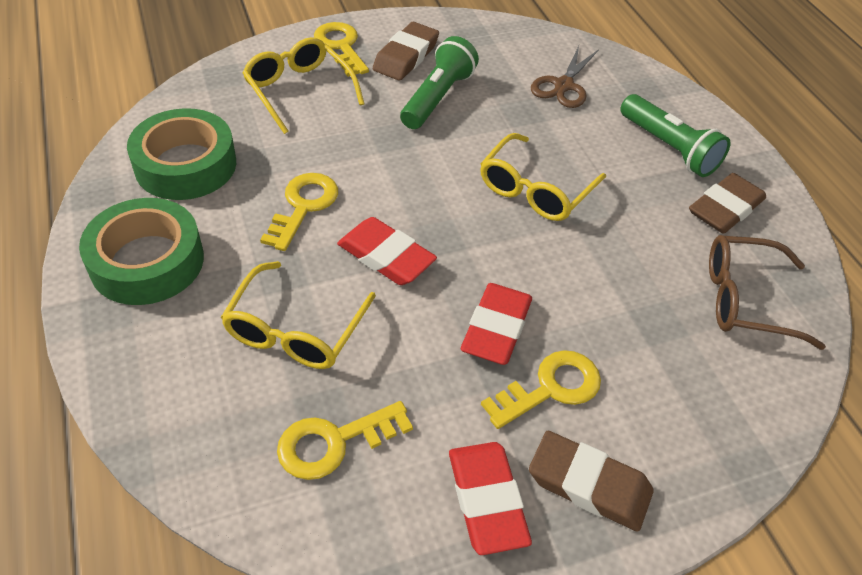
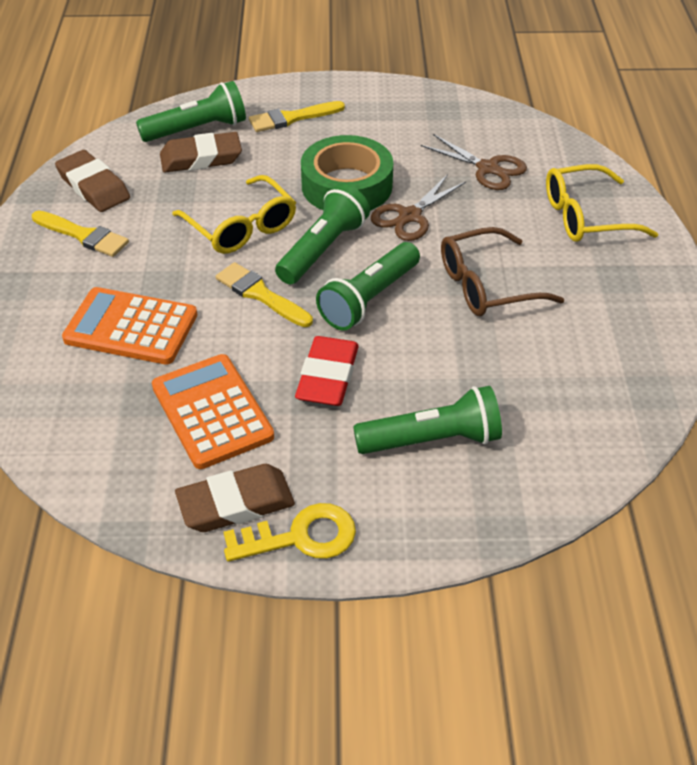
brown scissors: [531,46,599,108] = 1 -> [371,174,466,241] [421,134,527,190] = 2
green flashlight: [400,36,479,129] [620,94,731,177] = 2 -> [136,81,246,142] [275,184,370,284] [316,242,420,330] [353,386,502,454] = 4
green tape: [79,198,204,305] [127,108,236,200] = 2 -> [301,135,393,211] = 1
orange calculator: none = 0 -> [62,287,197,365] [152,354,274,469] = 2
red eraser: [337,217,437,285] [449,442,532,555] [461,283,532,365] = 3 -> [295,336,359,406] = 1
yellow brush: none = 0 -> [32,210,129,257] [216,262,313,327] [249,101,345,132] = 3
yellow glasses: [221,261,376,369] [242,37,364,134] [480,133,606,221] = 3 -> [172,175,296,254] [546,164,658,242] = 2
yellow key: [260,173,338,251] [277,401,413,480] [314,22,369,77] [481,350,601,429] = 4 -> [223,503,356,562] = 1

